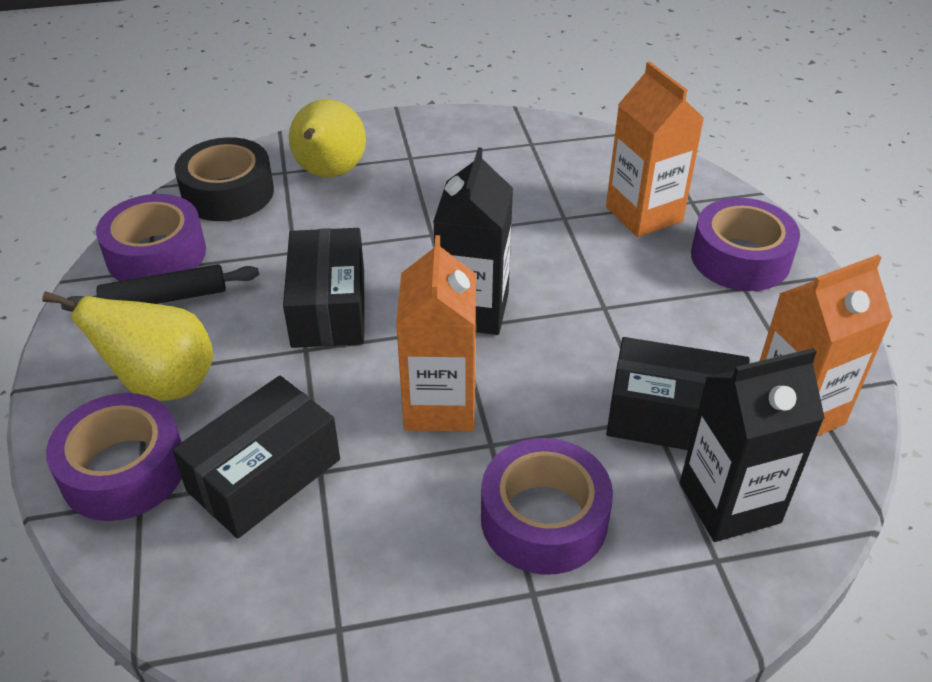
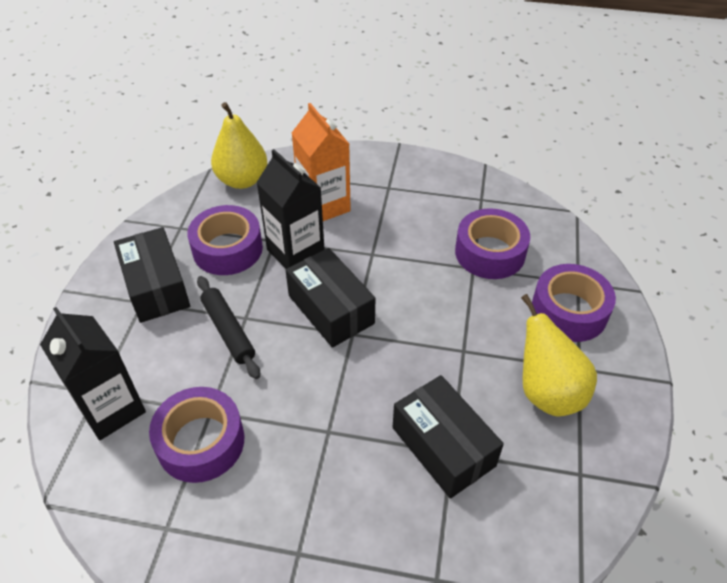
black tape: [174,137,274,221] = 1 -> none = 0
orange carton: [396,235,476,432] [606,61,705,237] [760,255,893,437] = 3 -> [292,103,351,221] = 1

